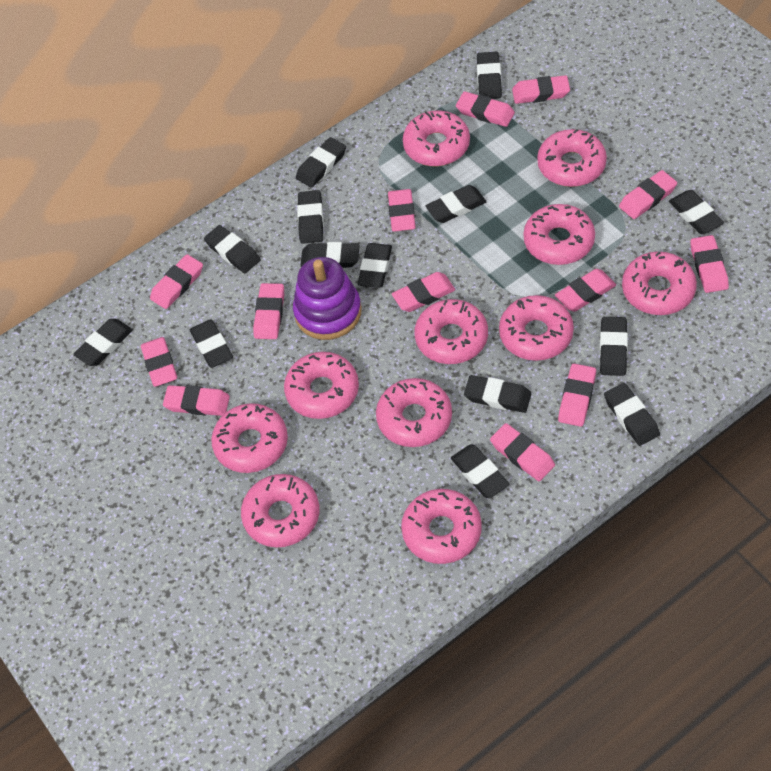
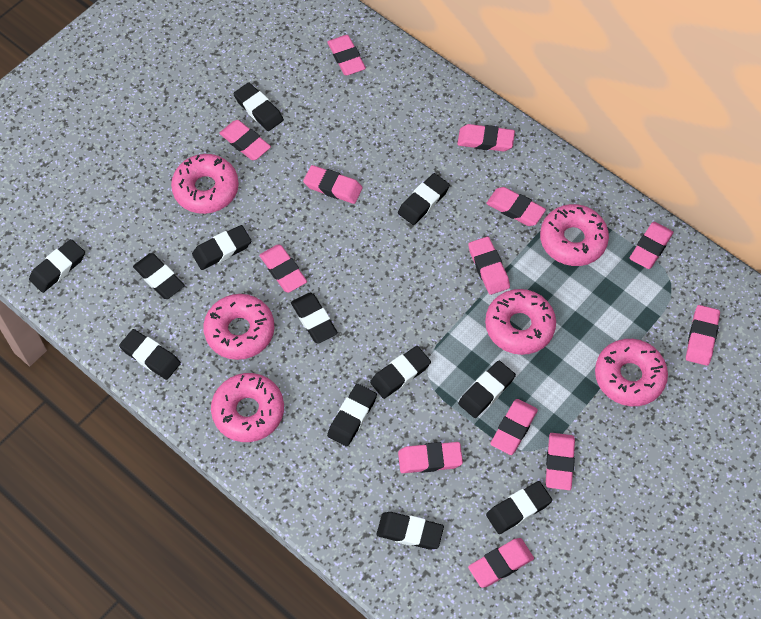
black eraser: [73,319,133,366] [190,320,233,368] [204,225,260,273] [296,137,346,188] [297,190,324,244] [300,242,360,268] [357,243,392,288] [426,185,486,223] [451,444,510,498] [464,375,531,413] [477,52,502,99] [600,317,628,376] [604,383,660,446] [669,190,724,234] = 14 -> [29,239,85,293] [119,329,181,380] [133,253,185,299] [192,225,251,270] [233,82,284,131] [291,292,338,344] [327,384,377,447] [370,346,431,399] [376,512,444,550] [398,173,450,225] [458,361,516,418] [486,481,552,534] = 12
pink donut: [211,403,288,473] [241,474,319,547] [284,352,359,419] [376,378,452,447] [401,489,482,564] [403,111,470,166] [414,299,488,364] [499,295,574,361] [523,204,595,265] [537,129,607,187] [622,252,697,315] = 11 -> [171,154,239,214] [203,294,274,360] [211,373,284,442] [485,289,556,355] [540,204,609,266] [595,339,668,406] = 6
purple stacking toy: [293,257,362,340] = 1 -> none = 0

